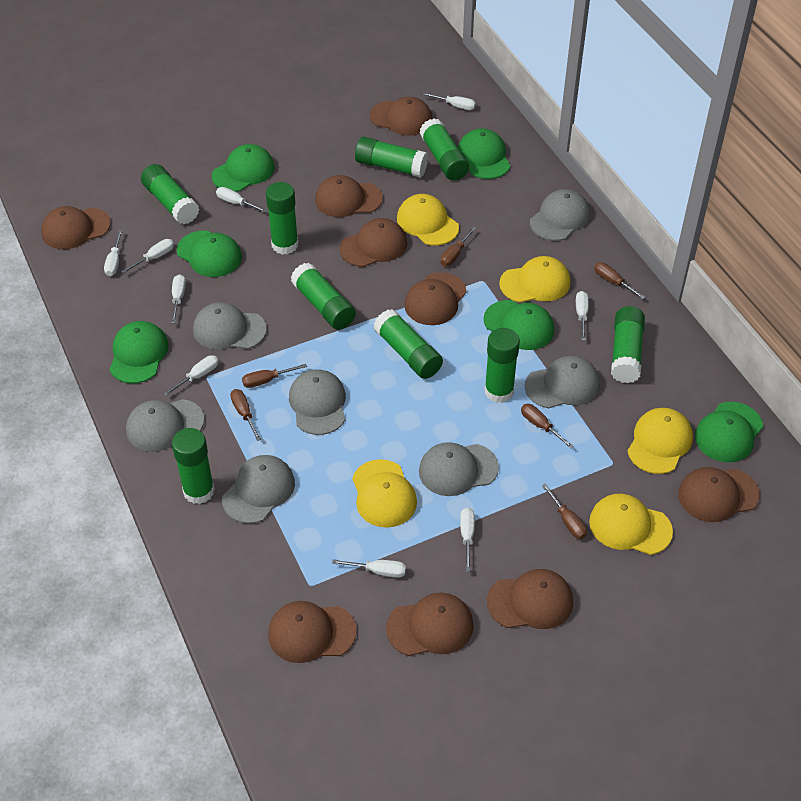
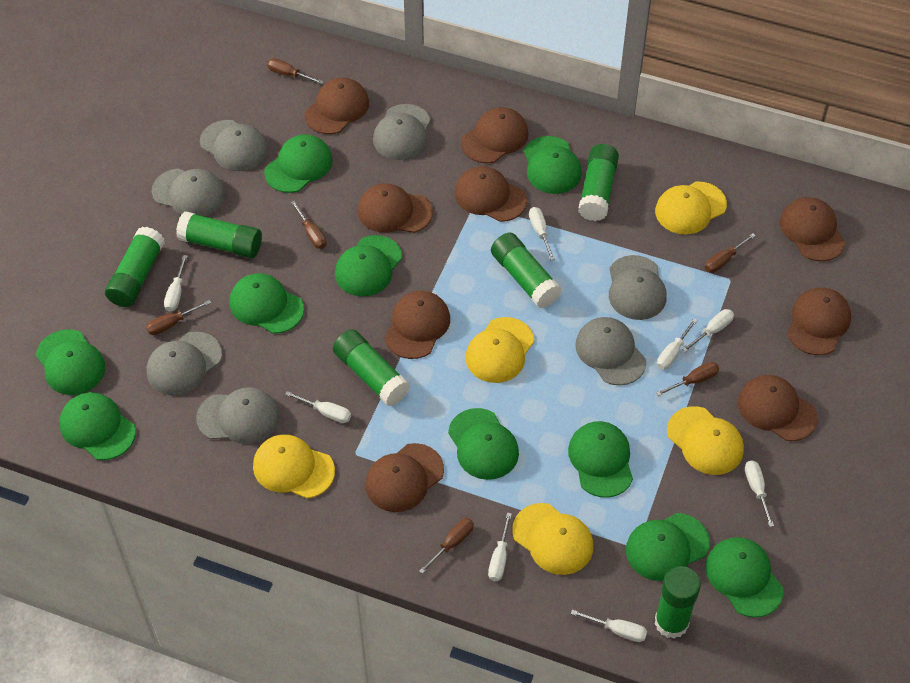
green cap: [109,321,169,383] [176,231,242,277] [212,144,275,192] [458,128,510,179] [484,300,554,350] [695,402,763,462] = 6 -> [36,329,105,395] [59,392,136,460] [230,273,304,334] [264,134,332,193] [335,235,402,297] [448,408,519,480] [524,136,582,194] [568,421,633,498] [626,513,710,581] [705,537,784,618] = 10
green glue stick: [141,164,199,224] [172,428,215,504] [266,182,298,255] [291,263,356,330] [355,137,428,178] [374,309,443,379] [420,118,469,180] [485,328,520,403] [611,306,645,383] = 9 -> [105,227,165,307] [176,212,262,258] [333,329,410,406] [491,233,562,308] [578,144,619,221] [655,566,701,639] = 6
white screwdriver: [104,230,122,276] [121,239,174,273] [163,355,219,396] [171,274,186,323] [216,187,267,213] [332,559,406,578] [423,93,476,110] [460,508,475,572] [576,291,589,341] = 9 -> [164,255,188,312] [285,391,351,423] [488,513,512,581] [529,207,555,260] [571,610,647,642] [657,319,698,370] [682,309,734,352] [745,460,774,527] = 8

